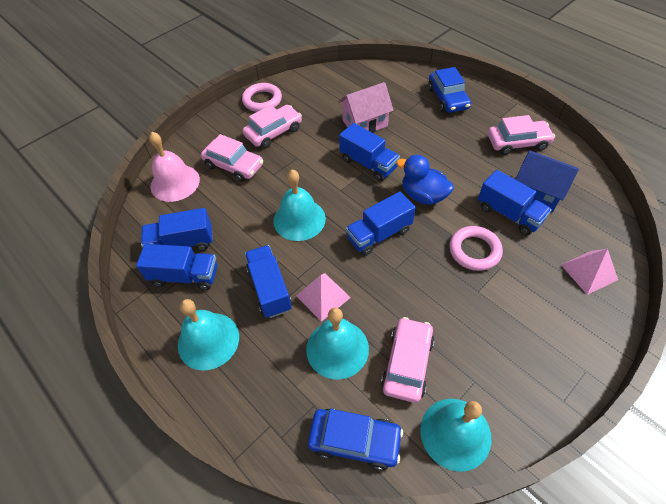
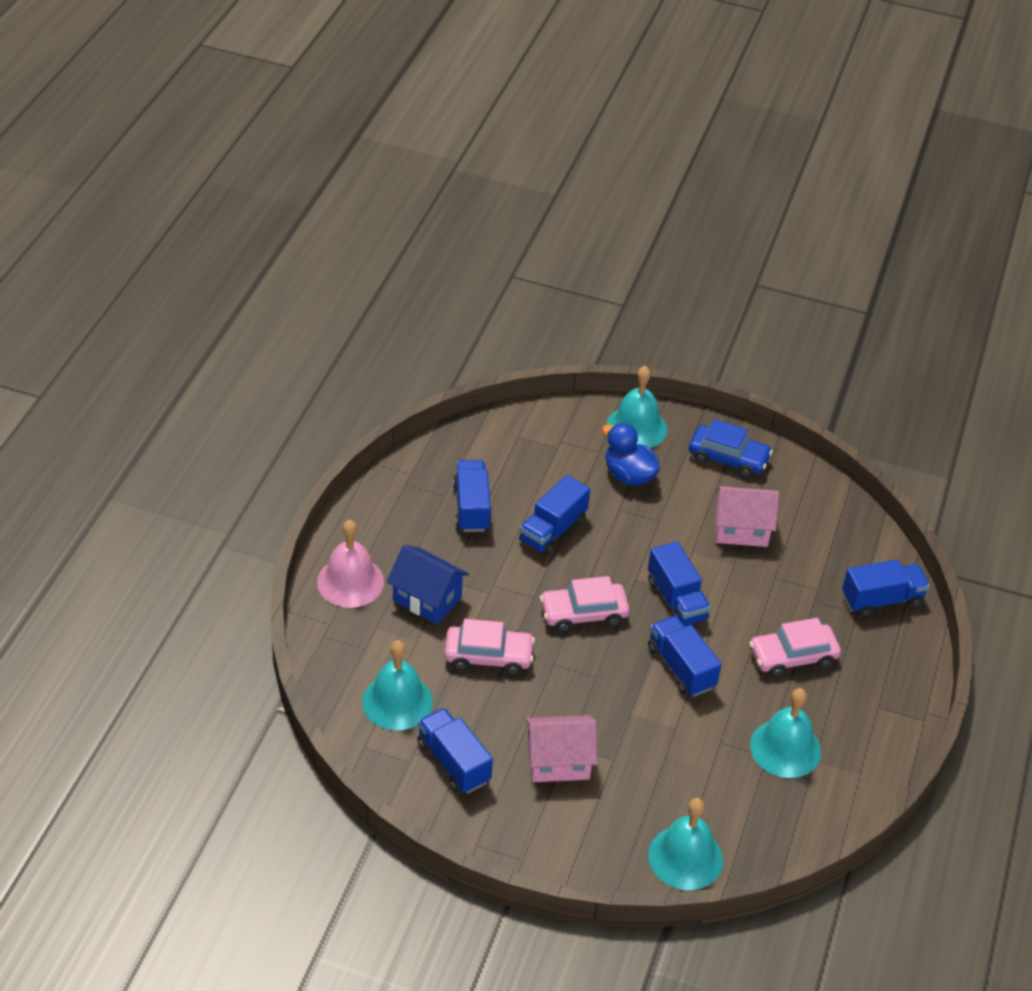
blue car: [308,409,403,471] [428,67,471,113] = 2 -> [689,419,773,478] = 1
pink car: [201,134,263,182] [243,105,302,148] [381,317,434,403] [488,115,555,155] = 4 -> [444,619,535,675] [540,576,629,632] [749,618,841,677] = 3
pink house: [338,82,394,133] = 1 -> [525,715,597,782] [715,486,779,547] = 2
pink pyramid: [296,273,351,322] [561,249,618,295] = 2 -> none = 0
pink ring: [242,83,282,112] [450,226,503,271] = 2 -> none = 0

